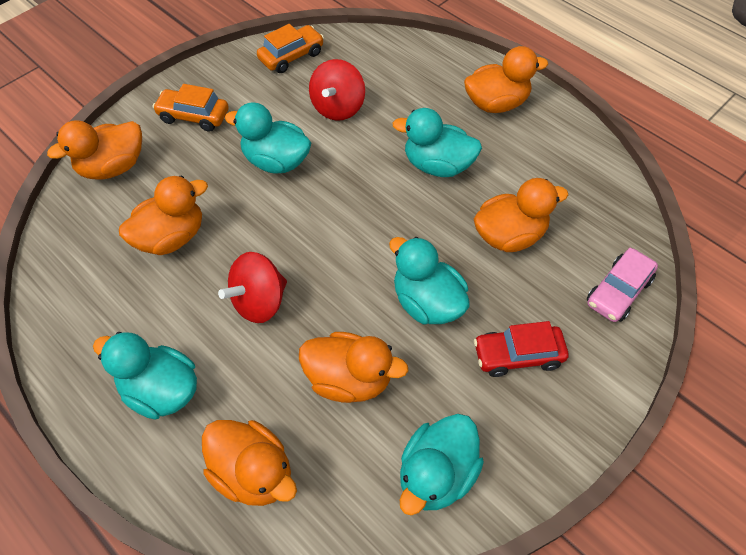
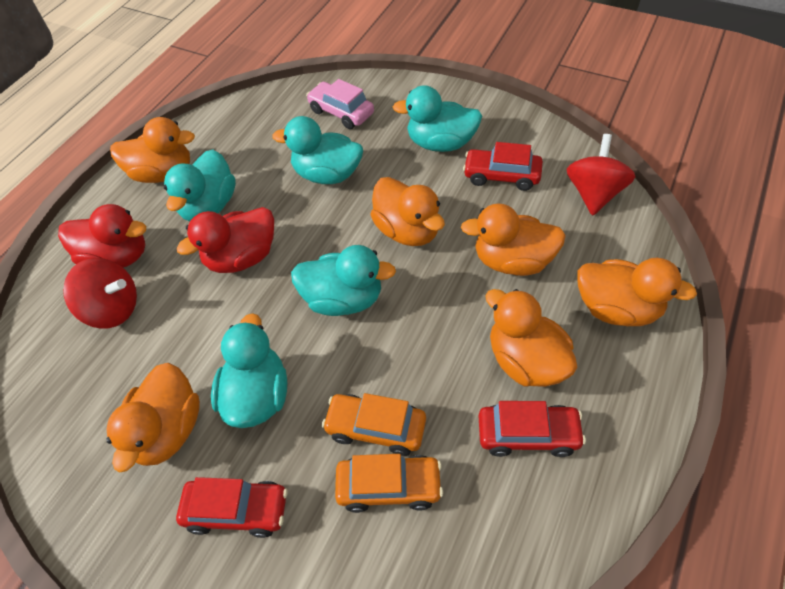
red car: [474,321,568,377] = 1 -> [176,477,288,538] [463,142,543,191] [479,401,586,457] = 3
red duck: none = 0 -> [58,204,146,268] [177,207,274,273] = 2

